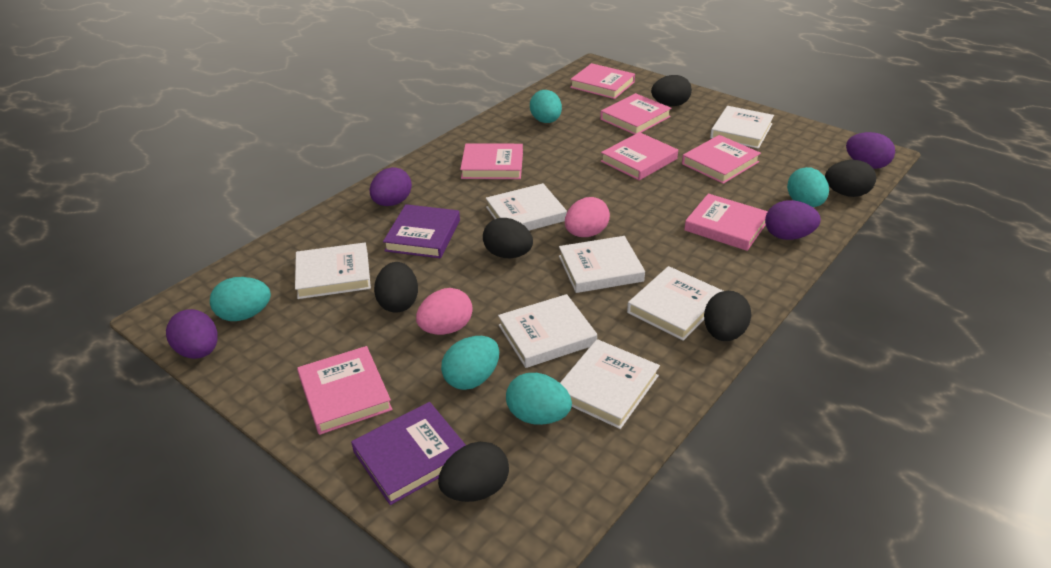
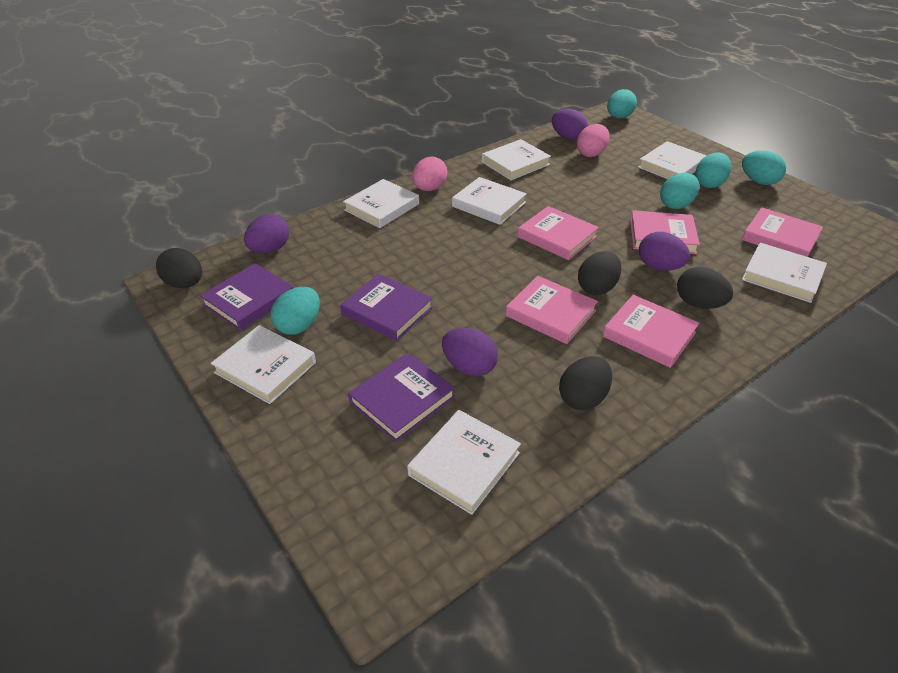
black egg: [374,262,418,313] [438,442,509,502] [483,218,533,258] [651,75,692,106] [704,291,752,341] [825,160,876,197] = 6 -> [156,248,202,288] [559,356,612,410] [578,251,622,295] [677,267,733,309] = 4
pink book: [297,346,392,435] [460,143,523,179] [570,63,635,99] [600,93,672,135] [601,132,678,180] [682,135,761,184] [684,194,768,251] = 7 -> [506,276,598,344] [518,206,599,260] [603,295,699,368] [630,210,700,254] [742,208,823,257] = 5
purple book: [351,402,466,505] [383,204,460,258] = 2 -> [200,263,293,330] [340,274,433,341] [348,353,455,442] = 3

